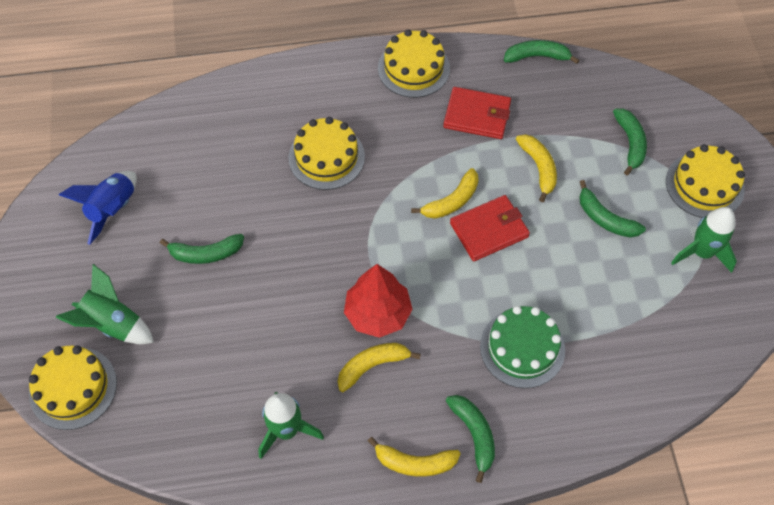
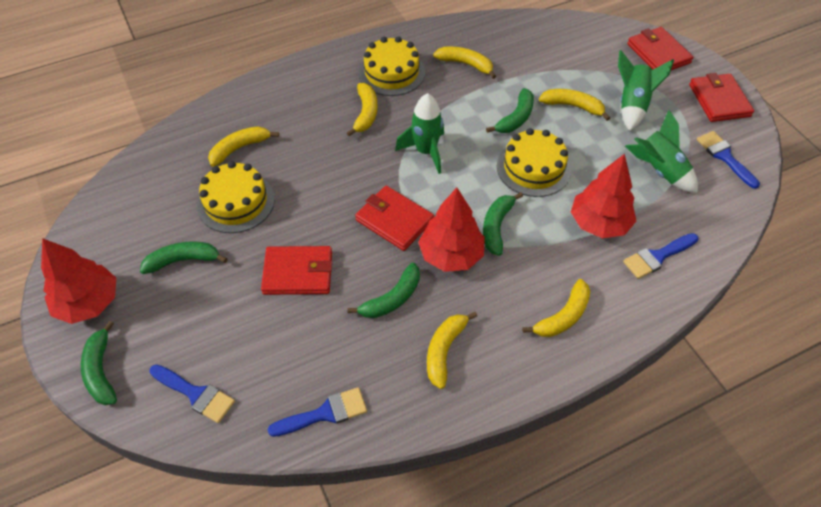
blue brush: none = 0 -> [150,365,235,423] [268,387,367,437] [623,233,698,279] [697,131,760,189] = 4
blue rocket: [59,171,137,245] = 1 -> none = 0
green cake: [480,306,565,388] = 1 -> none = 0
red tree: [344,264,413,338] = 1 -> [41,238,116,324] [418,188,485,272] [571,154,636,238] = 3
red wallet: [443,87,511,139] [450,195,530,261] = 2 -> [261,246,332,295] [355,186,434,251] [627,27,693,70] [689,73,754,122] = 4
yellow banana: [338,343,421,392] [368,437,461,477] [411,168,478,219] [516,134,557,202] = 4 -> [208,126,279,167] [347,83,378,136] [427,312,477,389] [433,46,496,79] [522,279,590,337] [539,89,610,121] = 6
yellow cake: [29,345,117,430] [288,117,365,190] [378,29,450,98] [666,144,745,218] = 4 -> [197,161,275,233] [358,36,425,96] [497,128,571,197] = 3

